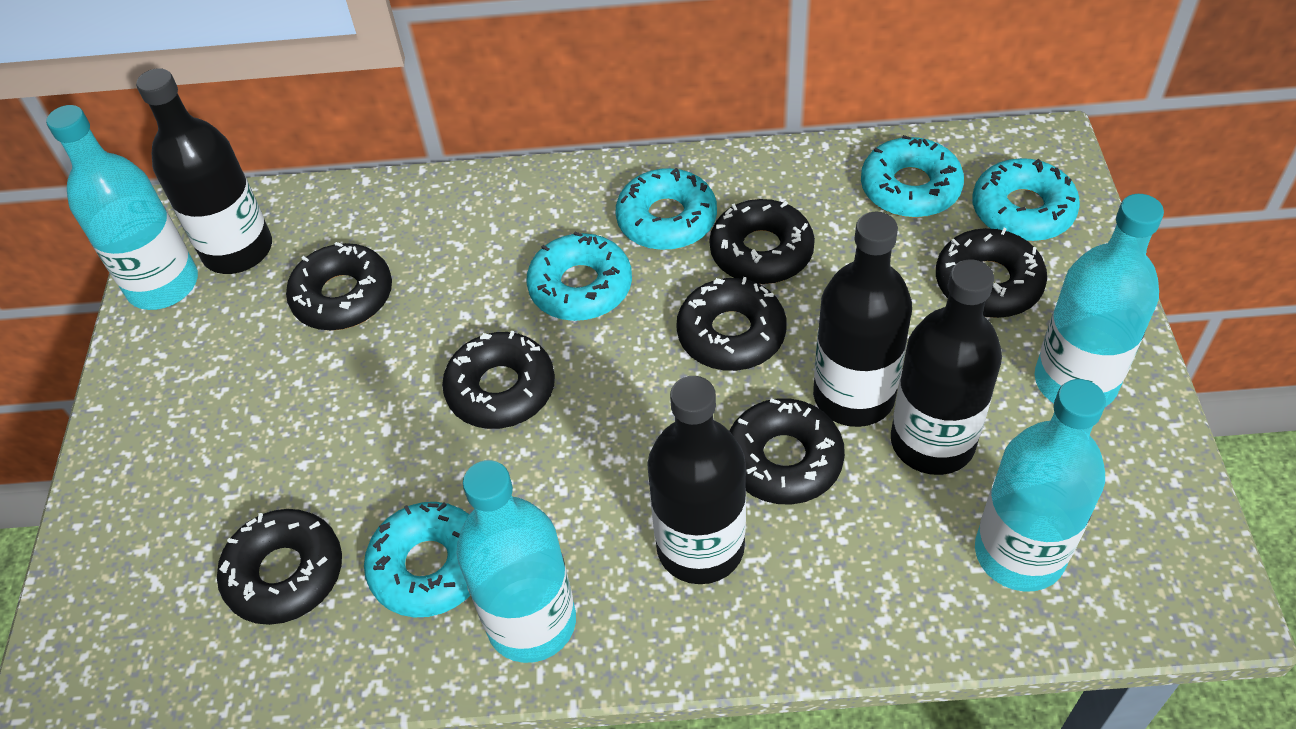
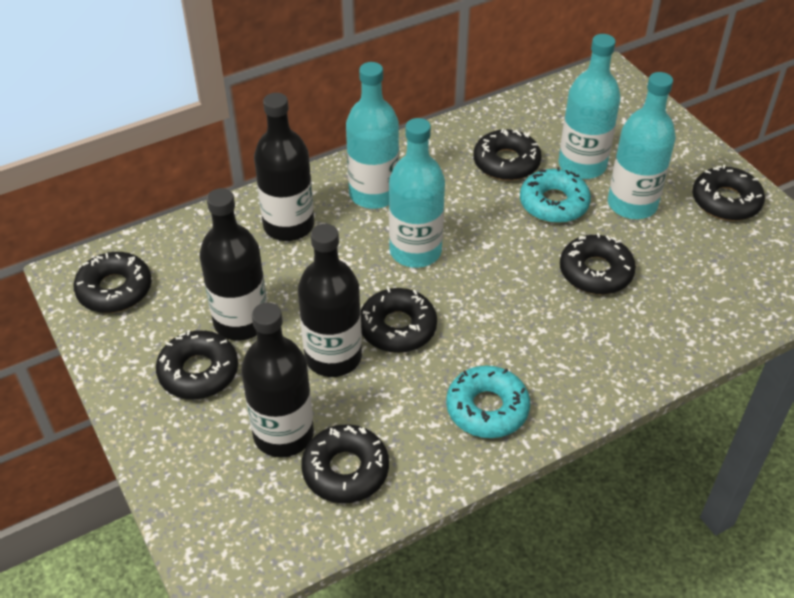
turquoise donut: [364,502,470,618] [527,232,632,321] [616,168,717,250] [861,135,964,218] [972,158,1080,241] = 5 -> [446,366,530,438] [520,167,591,223] = 2

